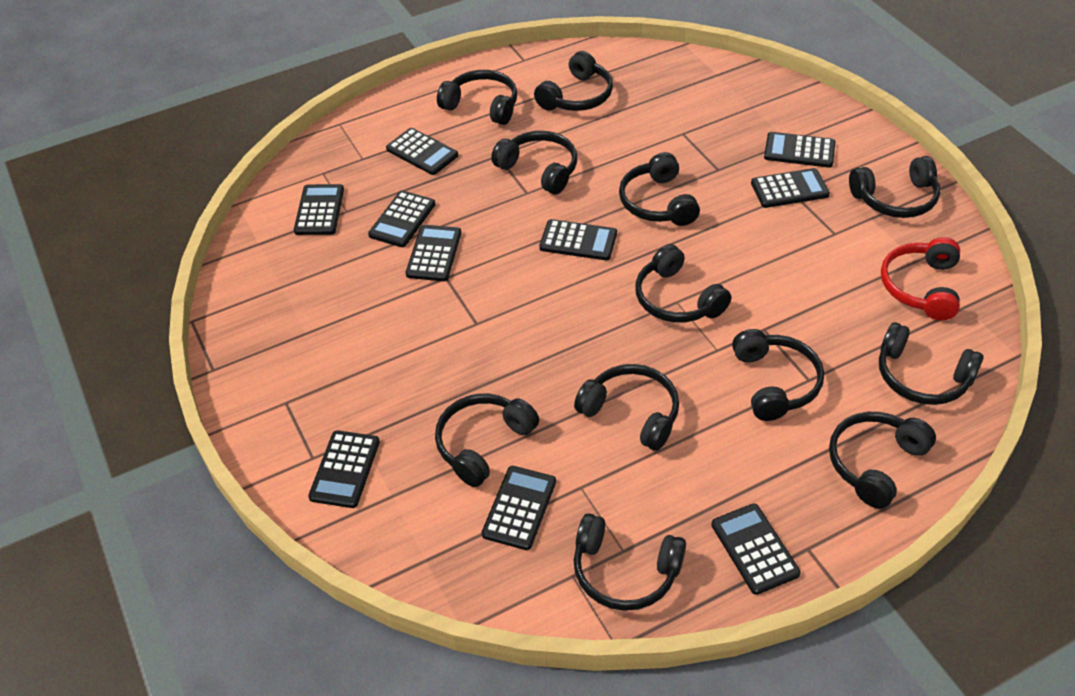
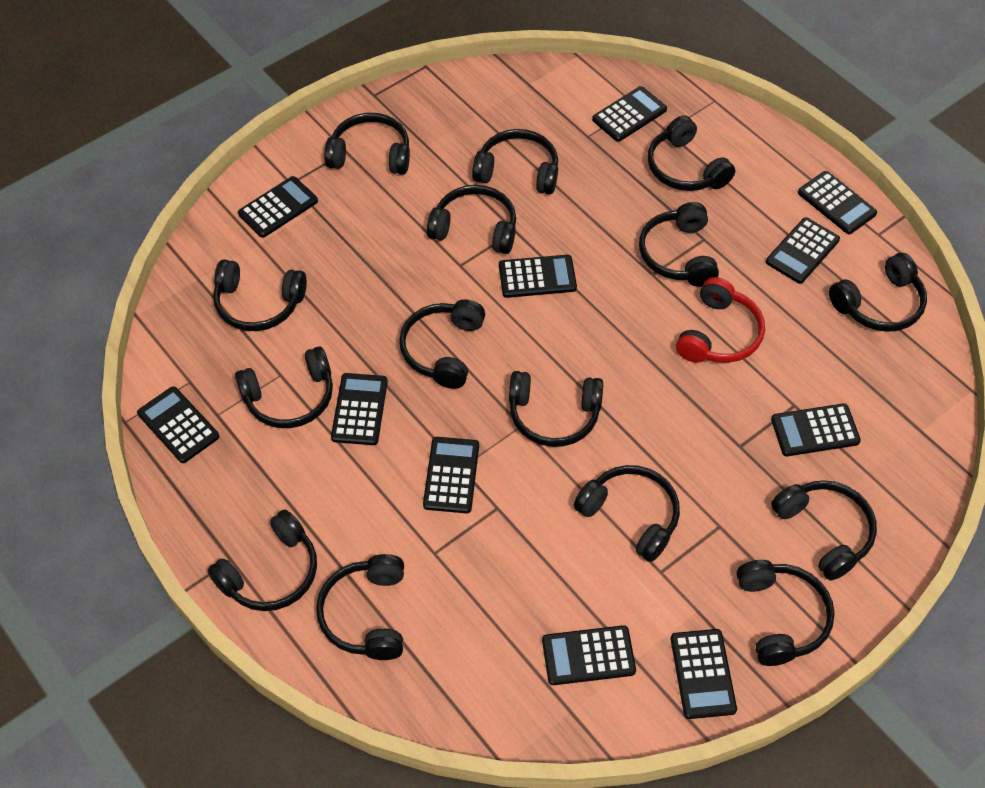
black calculator: [294,184,344,235] [308,430,380,508] [368,191,435,247] [386,128,458,175] [406,225,461,281] [482,466,556,550] [539,219,617,260] [711,503,801,595] [751,168,830,208] [764,132,835,168] = 10 -> [137,386,219,463] [238,176,318,238] [331,373,388,445] [423,437,479,513] [499,255,577,298] [542,625,636,685] [592,86,667,142] [670,629,737,719] [766,217,840,284] [771,403,861,456] [798,171,877,234] = 11
black headphones: [435,394,539,487] [437,70,517,125] [491,131,577,194] [534,51,613,111] [574,364,679,451] [574,513,686,611] [619,152,700,226] [635,244,731,323] [732,329,824,421] [829,412,936,509] [849,156,940,218] [879,322,984,405] = 12 -> [208,510,317,611] [213,259,307,331] [235,346,333,428] [316,554,404,660] [324,113,410,175] [399,299,485,389] [427,185,516,254] [472,129,558,194] [509,371,603,447] [574,465,680,562] [639,202,719,287] [648,115,735,191] [736,560,835,666] [771,480,877,581] [829,253,927,332] = 15

